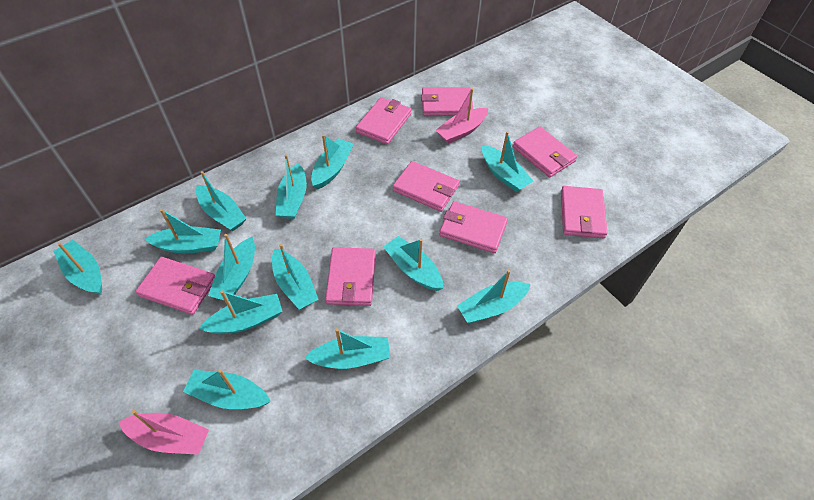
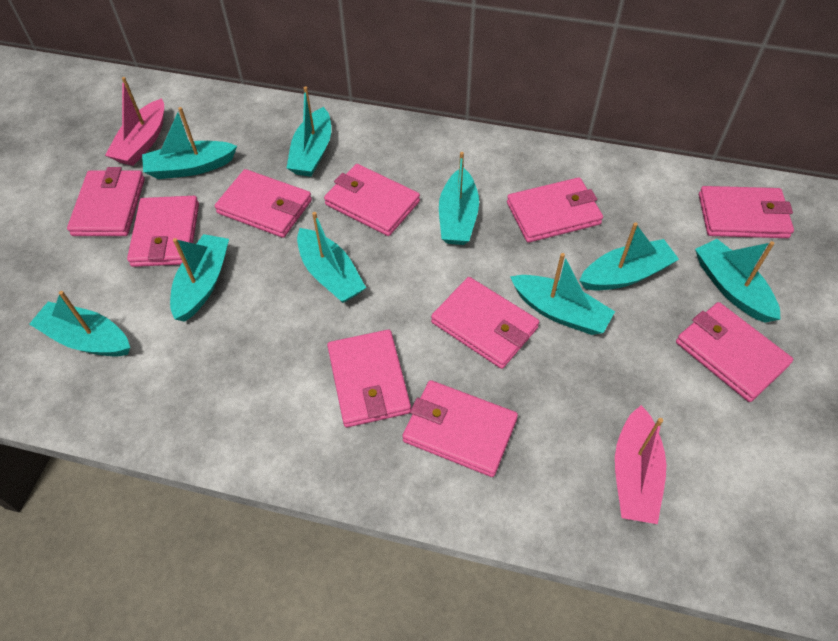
pink wallet: [135,257,215,315] [325,247,376,306] [356,97,412,144] [393,161,460,212] [421,87,473,116] [439,201,508,253] [513,127,577,177] [561,186,608,239] = 8 -> [67,167,145,236] [127,196,199,267] [215,169,312,238] [324,164,420,236] [327,330,411,427] [402,380,518,477] [431,277,539,369] [507,177,603,243] [676,302,793,402] [699,186,794,238] = 10
turquoise boat: [53,240,102,295] [145,209,221,254] [183,369,271,409] [196,171,247,231] [199,290,283,334] [208,234,255,301] [272,244,319,310] [276,154,307,219] [304,328,390,369] [311,134,354,189] [384,236,443,291] [457,270,531,323] [482,131,534,192] = 13 -> [29,291,130,356] [142,107,237,179] [170,234,229,322] [287,86,331,177] [297,212,366,303] [439,152,479,245] [510,253,615,335] [579,222,679,290] [695,239,781,323] = 9

